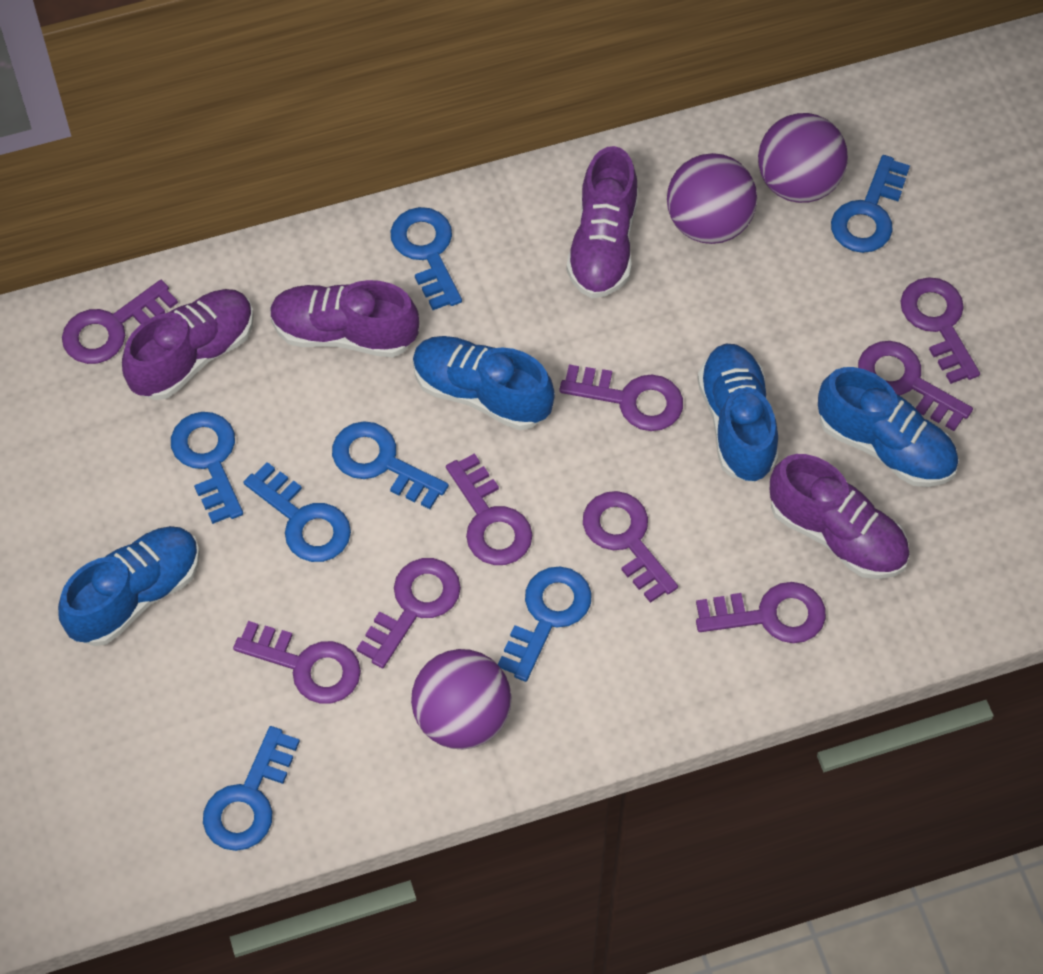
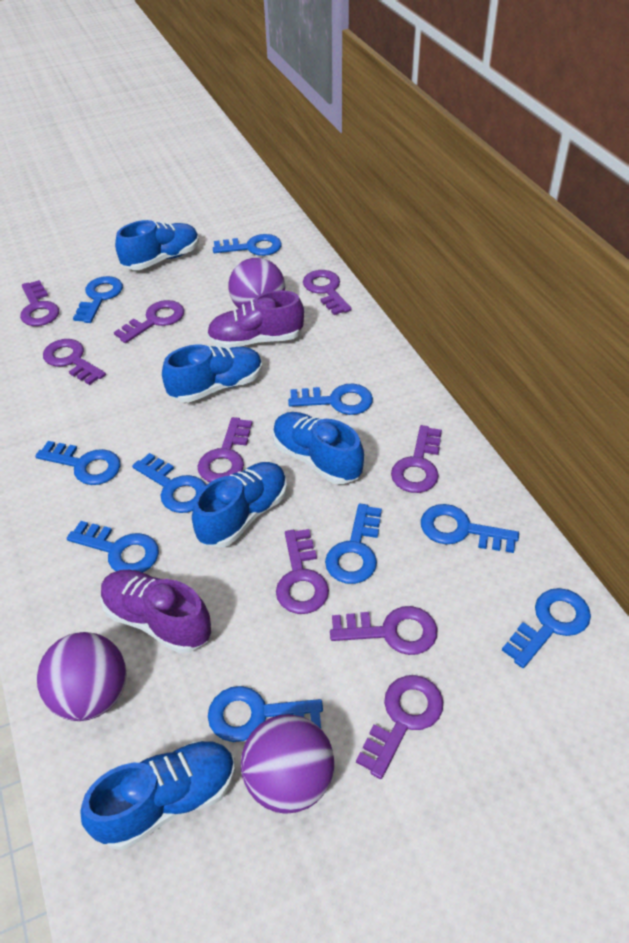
blue key: [171,412,243,524] [203,726,300,851] [244,462,351,562] [332,421,449,509] [391,207,462,310] [498,566,592,682] [831,155,910,253] = 7 -> [35,441,121,485] [67,521,159,573] [73,276,123,323] [132,453,206,513] [208,686,323,742] [213,234,282,256] [288,384,373,415] [325,504,382,584] [421,504,519,553] [502,588,591,668] = 10
blue shoe: [58,526,200,646] [413,336,555,430] [697,344,778,482] [818,367,958,487] = 4 -> [80,741,235,850] [115,220,199,270] [162,344,262,403] [192,462,287,548] [273,412,364,484] = 5
purple shoe: [122,289,254,400] [270,280,419,358] [566,146,638,298] [770,454,910,579] = 4 -> [100,570,211,654] [207,290,304,348] = 2

